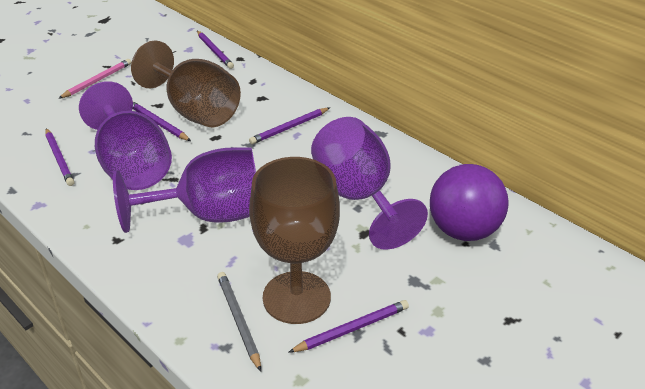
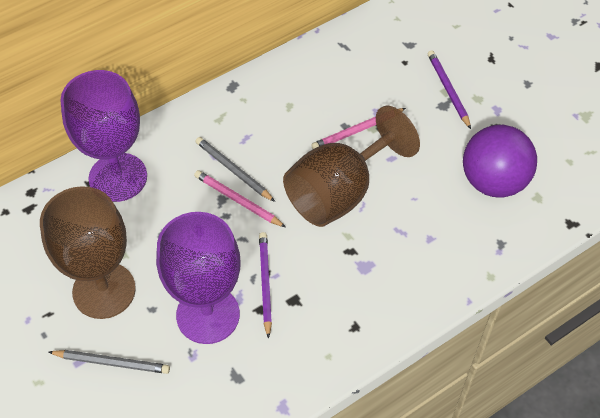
grey pencil: [217,272,261,372] = 1 -> [49,350,170,374] [196,137,275,202] = 2
pink pencil: [58,59,131,99] = 1 -> [194,170,286,227] [311,108,406,149] = 2
purple goblet: [79,81,172,190] [113,147,256,233] [311,117,428,250] = 3 -> [60,70,147,202] [156,212,240,344] = 2
purple pencil: [45,128,74,186] [133,101,191,141] [197,31,234,69] [249,108,330,144] [288,300,409,353] = 5 -> [259,232,272,339] [428,50,471,129] = 2

